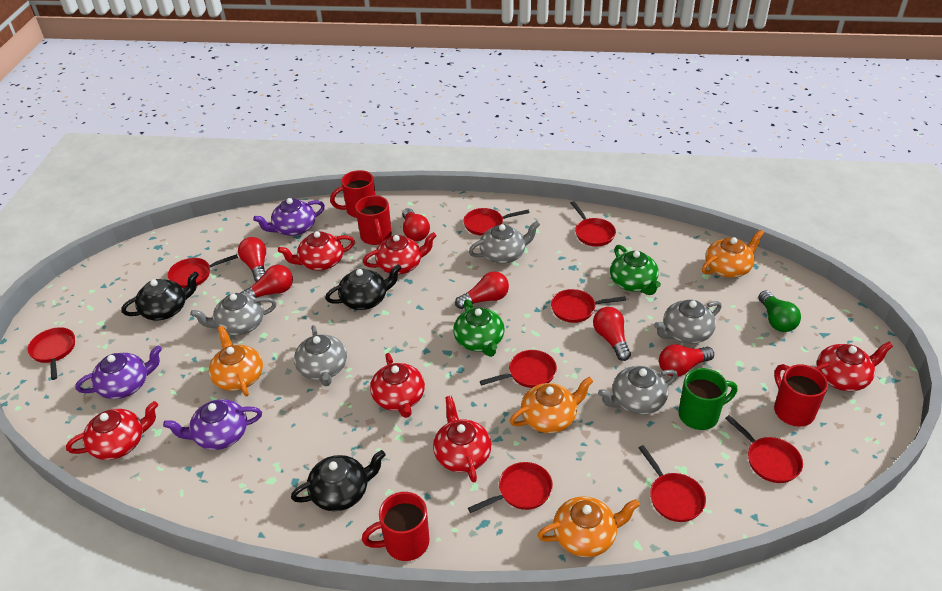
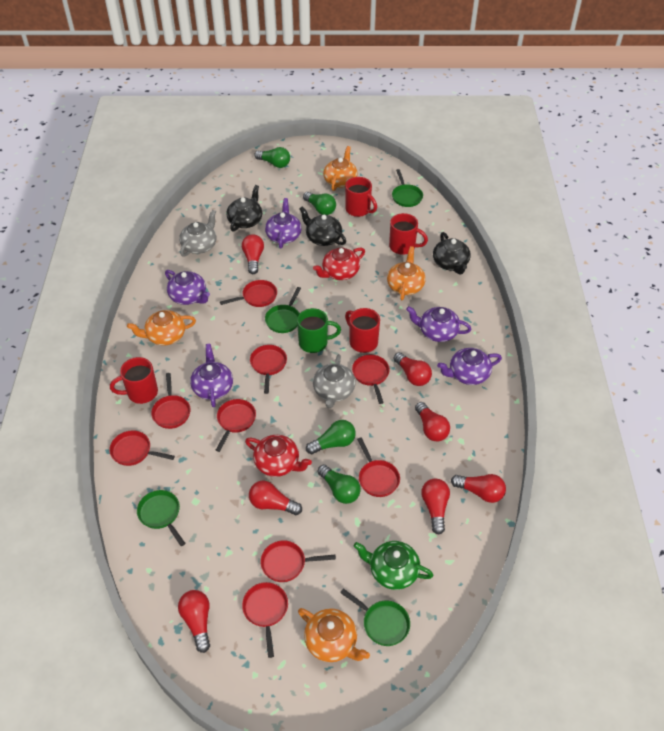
green light bulb: [758,291,801,332] = 1 -> [254,147,290,168] [303,192,336,215] [306,420,356,454] [317,464,361,504] = 4
green pan: none = 0 -> [137,490,186,546] [265,287,301,333] [340,588,410,646] [392,169,423,207] = 4
green teapot: [453,299,505,357] [610,245,661,295] = 2 -> [354,541,434,590] = 1
grey teapot: [190,293,277,335] [294,325,347,386] [469,221,540,264] [598,366,678,415] [654,300,722,344] = 5 -> [179,210,217,257] [313,354,355,408] = 2
purple teapot: [75,346,162,399] [163,399,262,450] [253,198,325,236] = 3 -> [165,270,210,305] [190,344,233,407] [265,198,302,248] [406,306,471,342] [437,348,502,385] = 5
red light bulb: [238,237,266,282] [240,265,293,298] [402,208,430,241] [455,271,509,309] [593,307,631,361] [659,344,714,377] = 6 -> [178,590,210,653] [242,234,264,274] [249,480,302,515] [393,352,432,386] [415,402,450,442] [421,478,450,535] [451,474,506,503] = 7
red teapot: [66,401,158,460] [278,231,355,271] [363,232,436,274] [370,353,425,418] [433,396,491,482] [815,342,893,391] = 6 -> [245,435,312,477] [313,248,365,280] = 2

